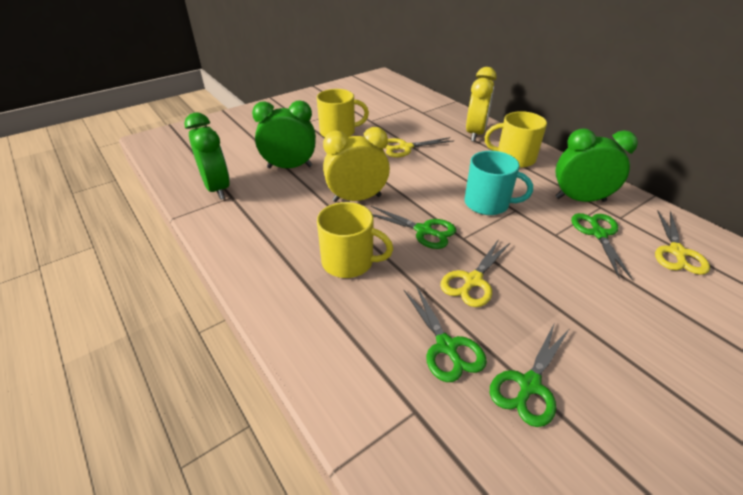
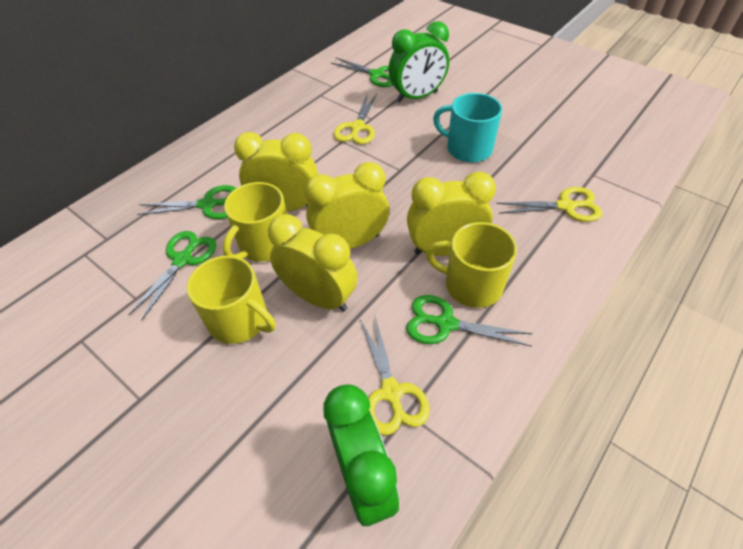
green clock: [184,112,230,200] [252,100,316,168] [555,128,638,202] = 3 -> [323,385,399,526] [388,21,449,103] = 2
yellow clock: [323,127,390,202] [466,67,496,142] = 2 -> [234,132,318,211] [268,214,358,312] [305,162,389,249] [407,171,496,256] = 4

